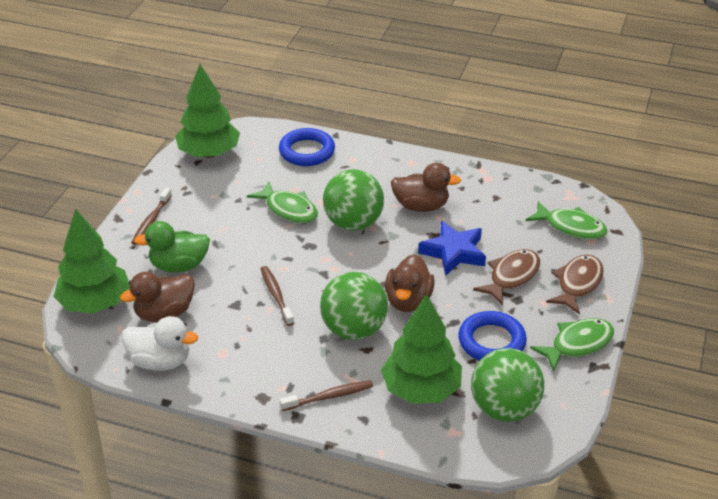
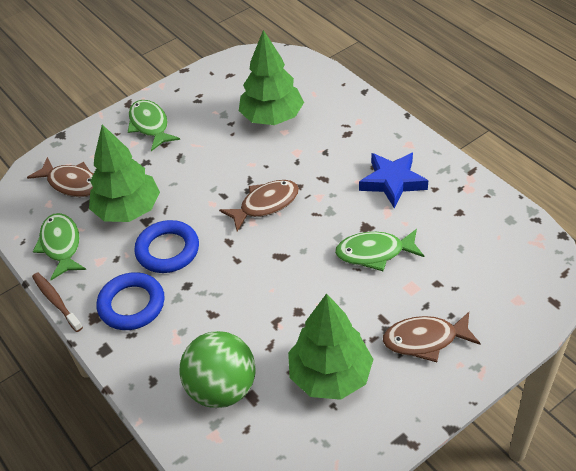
brown duck: [120,272,195,322] [385,254,435,312] [391,163,461,212] = 3 -> none = 0
brown fish: [473,249,540,306] [546,255,604,314] = 2 -> [27,157,93,197] [219,180,299,231] [383,312,481,362] = 3
brown toothbrush: [131,188,172,245] [261,266,294,326] [280,380,373,411] = 3 -> [32,272,83,332] = 1
green ball: [320,272,388,340] [323,169,384,231] [471,348,544,422] = 3 -> [180,331,256,408] = 1
green duck: [134,221,210,272] = 1 -> none = 0
white duck: [121,316,198,371] = 1 -> none = 0

